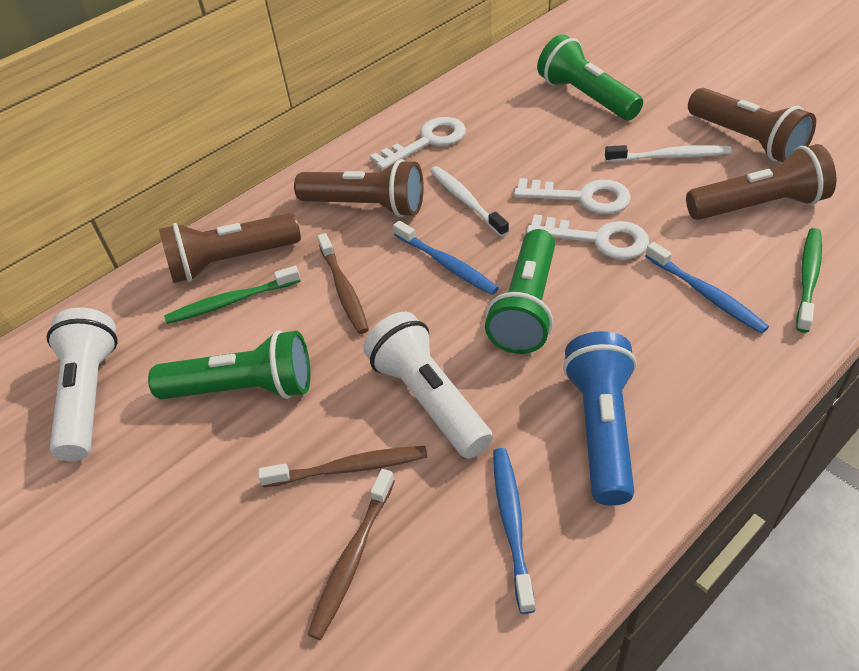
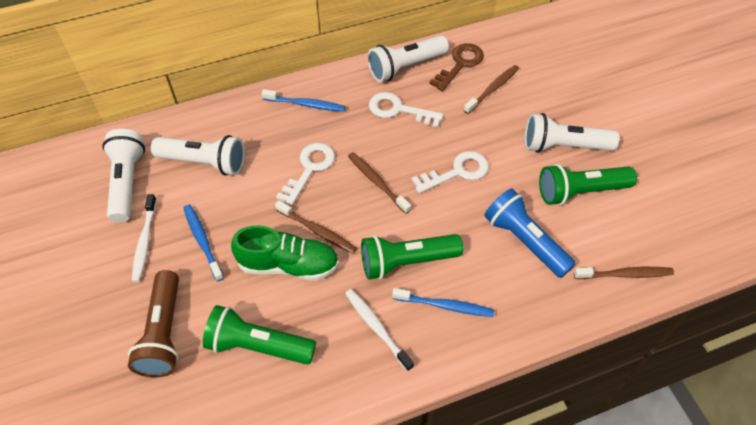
brown flashlight: [159,213,301,283] [294,159,424,217] [686,144,836,220] [688,88,816,162] = 4 -> [128,270,179,377] = 1
brown key: none = 0 -> [429,43,484,91] = 1
brown toothbrush: [258,446,427,487] [307,469,395,640] [317,233,369,334] = 3 -> [275,201,357,254] [348,152,411,214] [464,65,519,114] [574,267,674,279] = 4
green shoe: none = 0 -> [231,226,339,281] = 1
green toothbrush: [164,266,301,324] [796,228,822,333] = 2 -> none = 0
white flashlight: [46,308,118,461] [363,312,493,459] = 2 -> [102,129,145,223] [151,135,245,176] [367,35,449,82] [525,113,619,153] = 4

